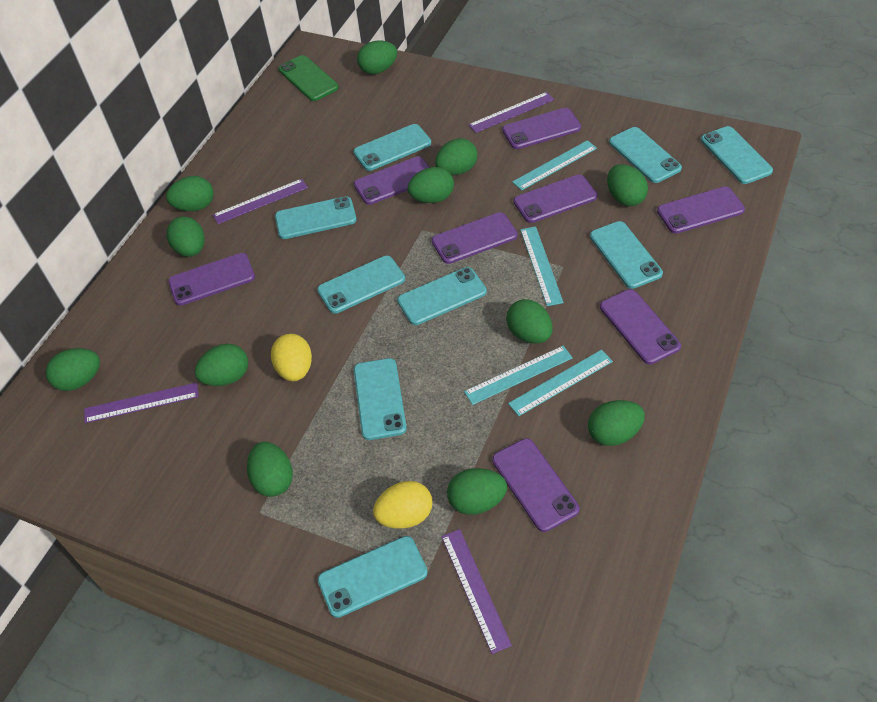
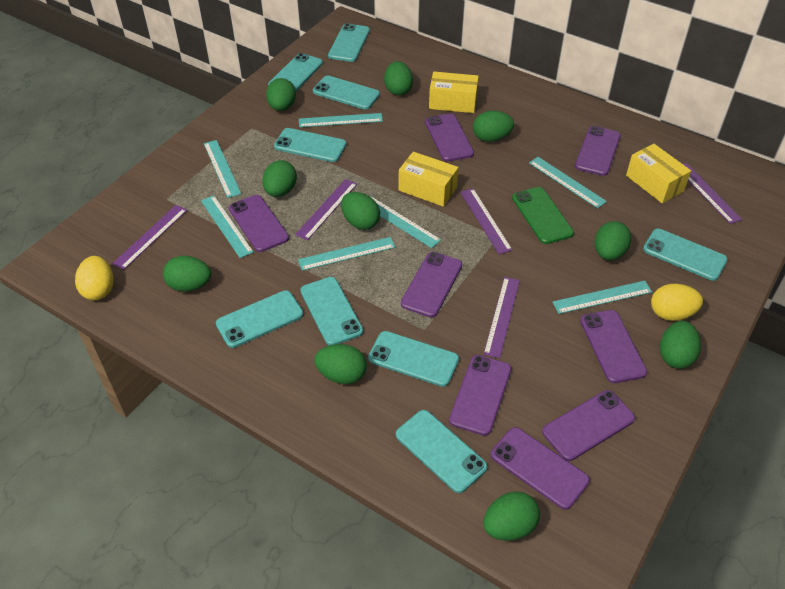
green egg: [46,348,100,391] [166,176,214,211] [166,216,205,257] [194,344,248,386] [247,442,293,497] [357,41,397,74] [408,167,454,203] [435,138,478,175] [447,468,507,515] [506,299,553,344] [588,400,645,446] [607,164,648,206] = 12 -> [163,256,211,292] [263,160,297,197] [266,78,296,111] [314,344,367,384] [341,192,380,230] [384,61,413,96] [473,111,514,142] [483,492,540,541] [595,221,631,260] [660,321,701,369] = 10
purple ruler: [84,382,199,423] [213,179,308,224] [441,529,512,654] [469,92,554,133] = 4 -> [112,205,187,270] [295,179,357,240] [460,188,513,254] [484,277,520,358] [683,163,742,224] = 5
turquoise ruler: [464,346,573,405] [508,350,613,416] [512,140,597,191] [520,226,564,306] = 4 -> [201,196,254,258] [204,140,241,198] [298,237,395,271] [299,113,383,127] [370,196,441,248] [529,157,607,208] [552,281,652,314] = 7
yellow box: none = 0 -> [399,152,459,207] [429,72,479,113] [626,144,691,203] = 3

